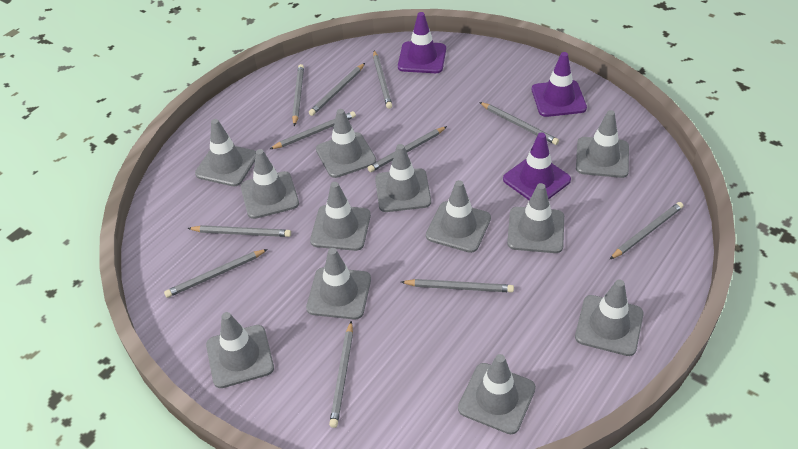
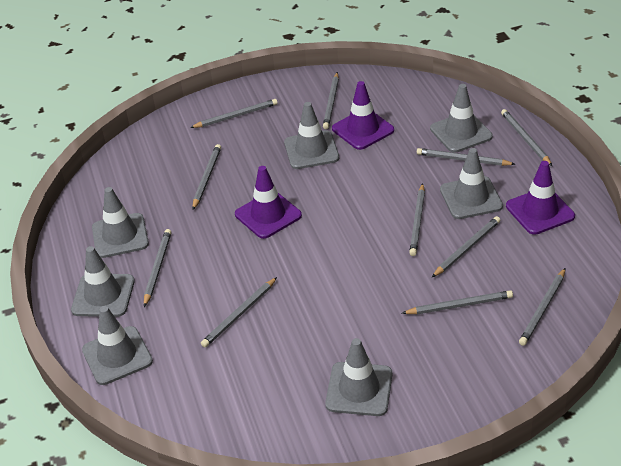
grey traffic cone: [195,119,256,186] [206,312,274,388] [241,149,299,219] [306,248,371,319] [310,182,371,251] [316,109,376,178] [375,144,431,212] [426,180,491,253] [458,354,536,434] [507,183,564,253] [575,279,644,356] [576,110,629,178] = 12 -> [71,246,135,317] [82,306,153,385] [92,187,149,258] [284,102,339,169] [325,338,392,416] [430,84,493,153] [440,148,503,219] = 7

